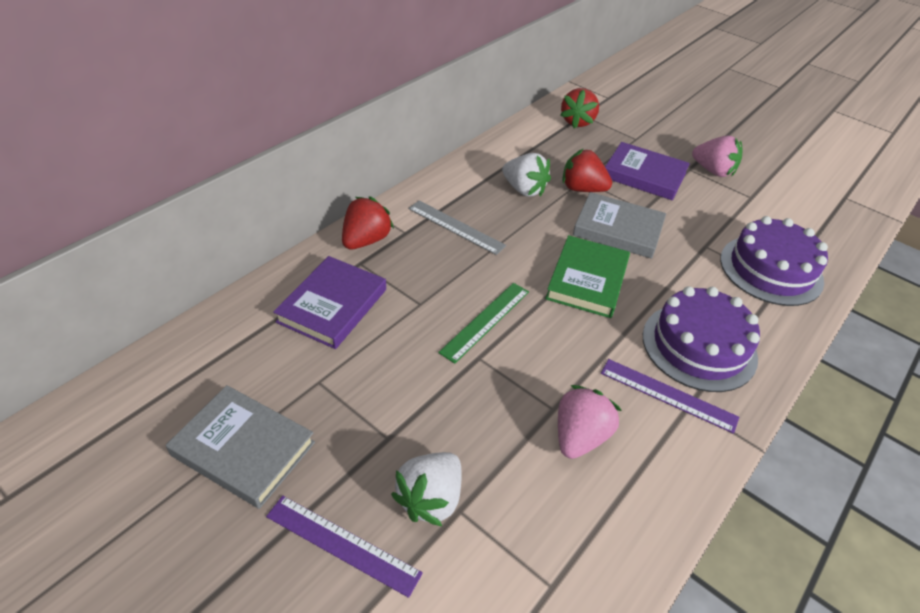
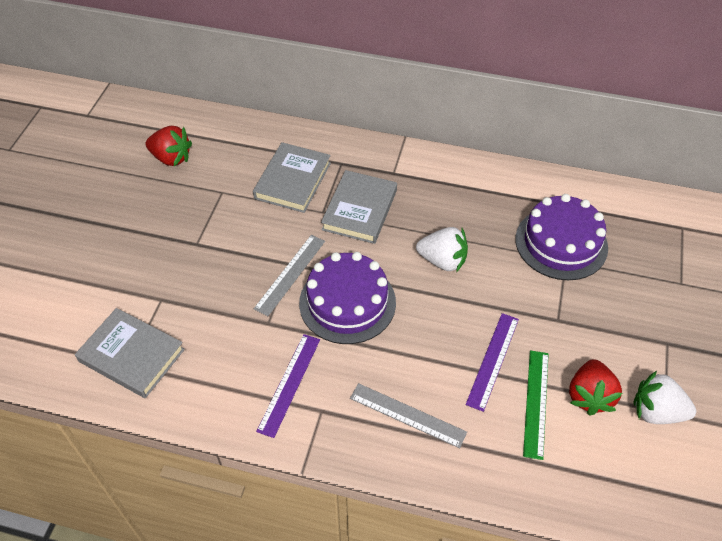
green book: [545,235,630,318] = 1 -> none = 0
grey book: [166,385,315,509] [573,192,666,259] = 2 -> [75,308,185,398] [253,142,331,213] [321,170,397,244] = 3
grey ruler: [408,200,506,255] = 1 -> [254,235,325,316] [350,383,467,448] = 2
pink strawberry: [558,385,622,459] [692,136,743,177] = 2 -> none = 0
purple book: [273,256,386,349] [605,142,690,200] = 2 -> none = 0
red strawberry: [342,196,394,249] [560,88,599,129] [562,148,612,192] = 3 -> [146,126,192,166] [569,359,622,416] = 2

